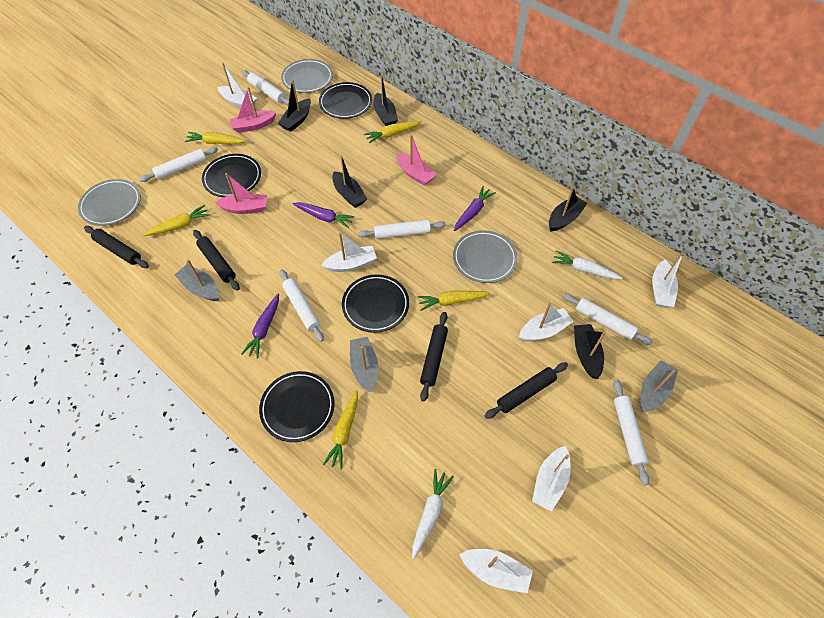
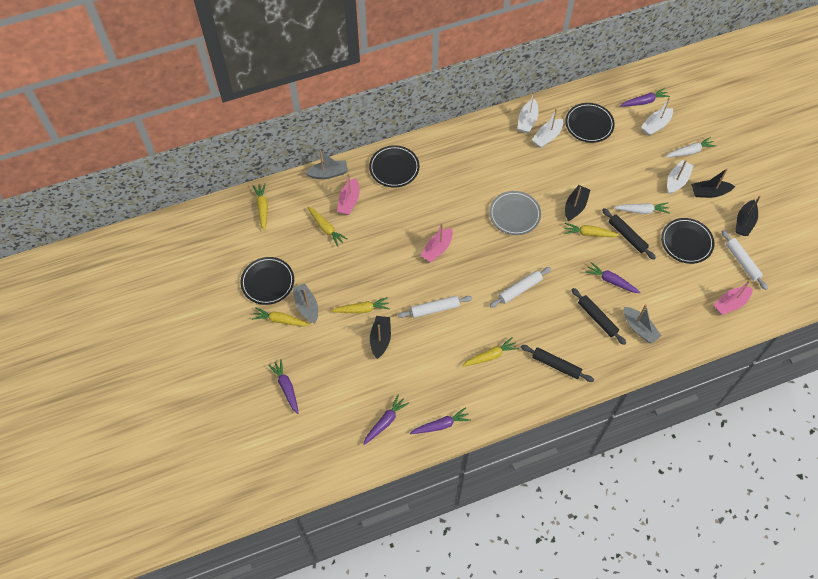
black boat: [278,79,311,132] [332,155,367,208] [373,74,398,126] [549,187,587,232] [574,324,606,379] = 5 -> [370,316,391,359] [565,185,590,221] [691,168,735,198] [735,195,761,236] = 4
black rolling pin: [84,226,149,268] [193,230,240,291] [420,312,448,402] [485,362,568,419] = 4 -> [521,345,594,382] [572,288,626,345] [602,208,656,260] = 3
grey plate: [78,179,141,226] [281,59,333,93] [453,230,517,283] = 3 -> [489,191,541,235] = 1
purple carrot: [241,294,279,358] [293,202,355,228] [454,186,496,231] = 3 -> [268,359,299,414] [363,395,409,445] [410,407,471,434] [585,262,641,293] [620,88,670,106] = 5
white boat: [217,63,257,108] [321,232,377,272] [459,549,533,594] [519,303,574,341] [532,446,571,511] [652,252,684,308] = 6 -> [517,91,539,133] [532,109,563,148] [641,97,673,136] [667,160,693,194] = 4
white rolling pin: [139,147,218,182] [242,70,289,105] [280,269,324,342] [358,220,446,239] [563,293,653,345] [613,380,649,485] = 6 -> [398,296,472,318] [490,267,551,307] [721,230,768,290] = 3
yellow carrot: [143,205,210,236] [185,132,246,144] [323,390,358,469] [364,121,421,144] [417,291,490,311] = 5 -> [252,307,310,327] [253,184,268,231] [307,207,347,247] [331,297,390,313] [462,337,519,367] [564,223,621,237] = 6

